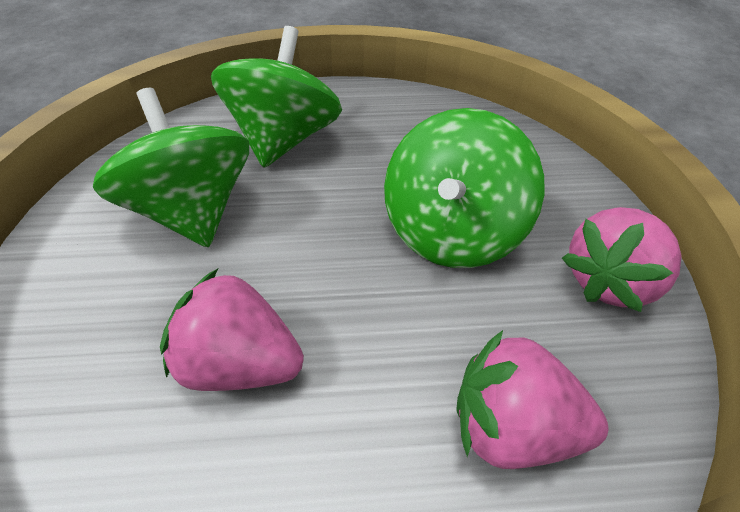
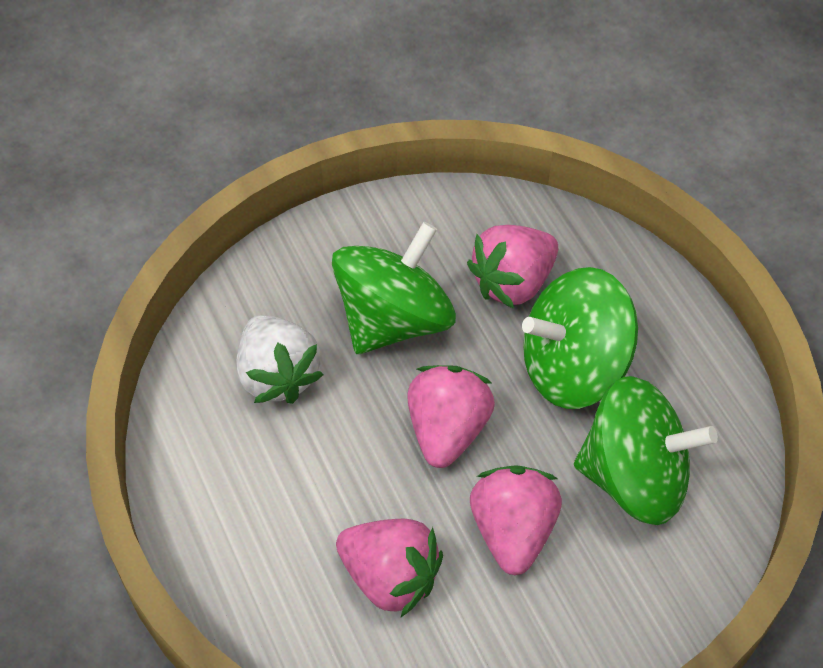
pink strawberry: [160,269,304,391] [457,330,608,469] [562,207,682,312] = 3 -> [336,519,443,617] [407,365,495,468] [467,225,558,309] [470,465,562,575] = 4
white strawberry: none = 0 -> [236,315,323,404] = 1

